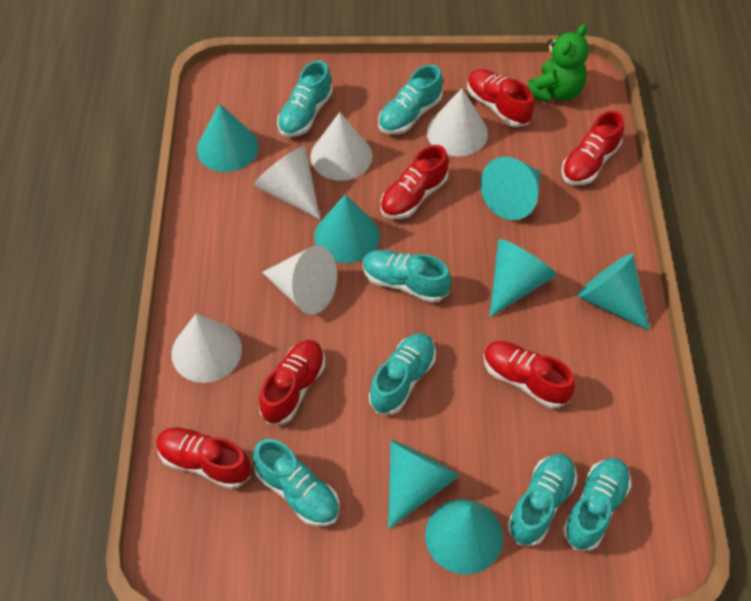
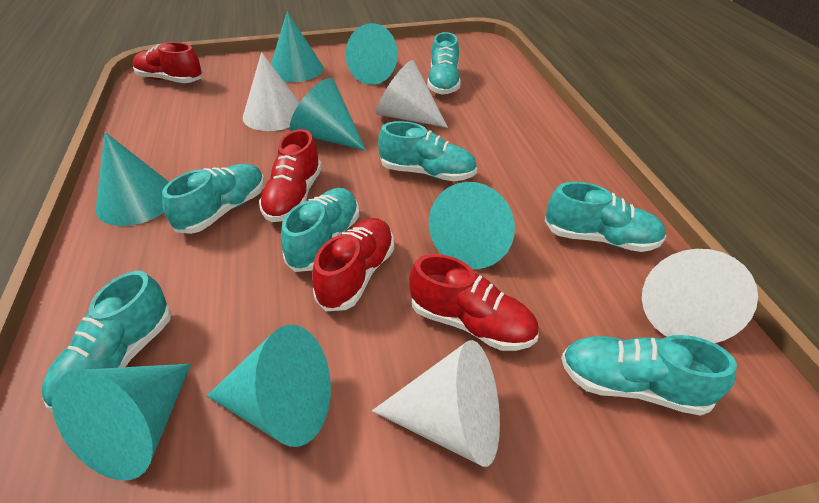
green teddy bear: [527,24,589,102] = 1 -> none = 0
red shoe: [156,427,251,489] [259,340,325,425] [380,145,449,219] [467,69,534,127] [483,341,575,408] [561,111,624,185] = 6 -> [133,42,203,83] [259,129,322,222] [312,218,394,311] [409,254,539,351] = 4
white cone: [172,314,242,383] [254,146,320,219] [262,245,337,315] [310,112,373,181] [427,88,488,156] = 5 -> [243,52,300,131] [372,340,500,467] [376,60,448,128] [642,249,758,343] = 4

